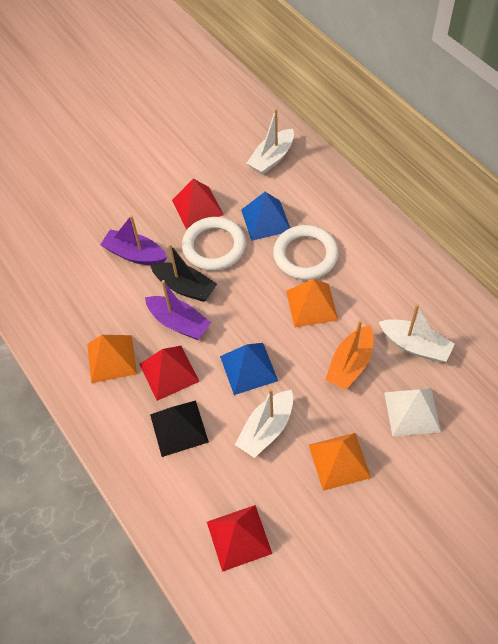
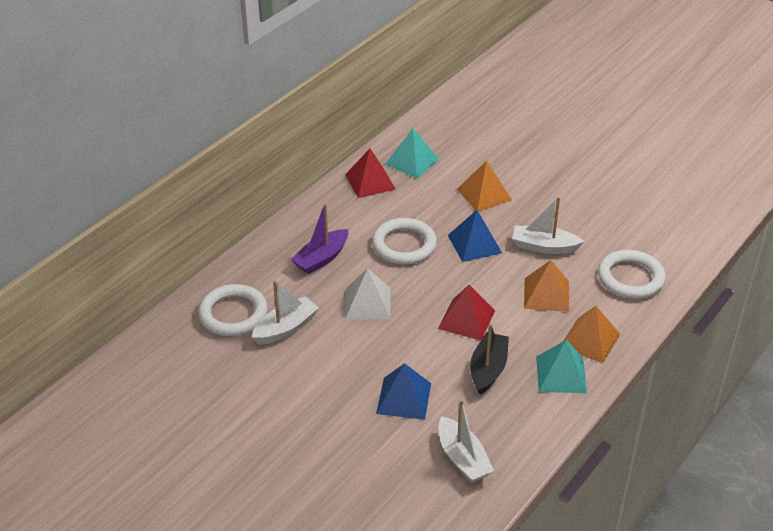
black pyramid: [150,401,209,457] = 1 -> none = 0
orange boat: [325,320,374,390] = 1 -> none = 0
purple boat: [100,215,167,265] [145,280,211,340] = 2 -> [291,203,348,274] = 1
red pyramid: [140,346,200,401] [172,179,224,229] [207,505,272,572] = 3 -> [345,148,396,198] [438,285,495,341] = 2
turquoise pyramid: none = 0 -> [385,128,439,179] [536,340,587,393] = 2
white ring: [182,217,246,271] [273,225,338,280] = 2 -> [198,284,268,336] [372,218,437,265] [598,250,666,299] = 3

